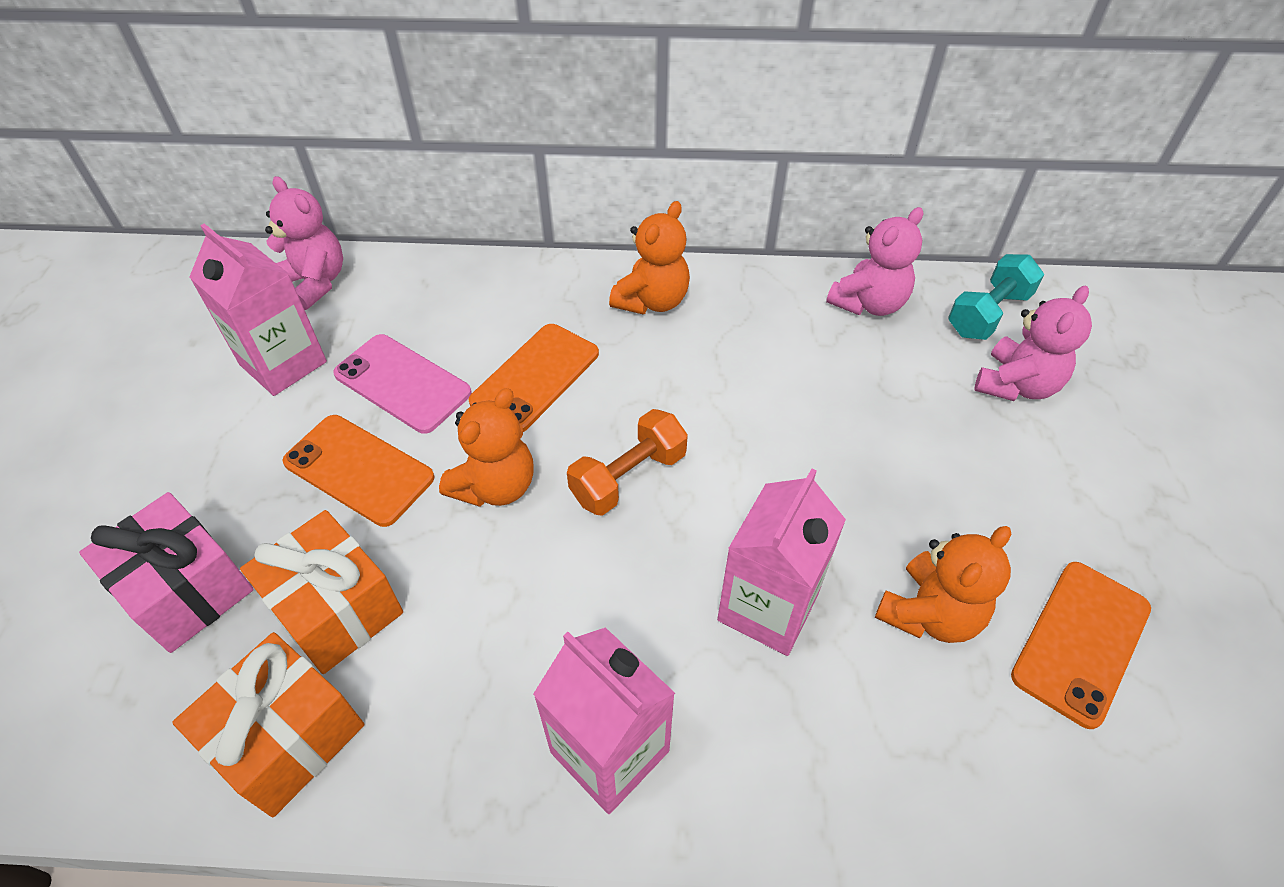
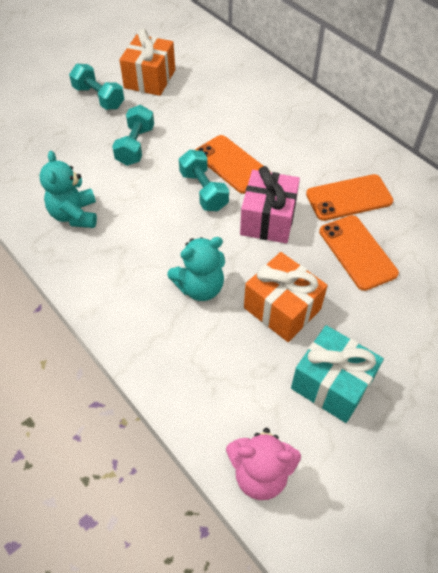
orange dumbbell: [567,409,688,516] = 1 -> none = 0
orange teddy bear: [439,388,534,507] [609,201,690,315] [875,526,1011,643] = 3 -> none = 0
pink carton: [189,223,327,396] [533,627,675,814] [717,469,846,656] = 3 -> none = 0
pink phone: [333,334,472,434] = 1 -> none = 0
pink teddy bear: [265,176,343,310] [826,207,923,316] [974,286,1092,401] = 3 -> [226,428,301,500] = 1
turquoise dumbbell: [948,254,1044,340] = 1 -> [69,64,124,110] [112,105,154,166] [179,150,229,211] = 3
turquoise gift: none = 0 -> [291,325,384,423] = 1
turquoise teddy bear: none = 0 -> [39,151,97,228] [167,237,225,301] = 2

